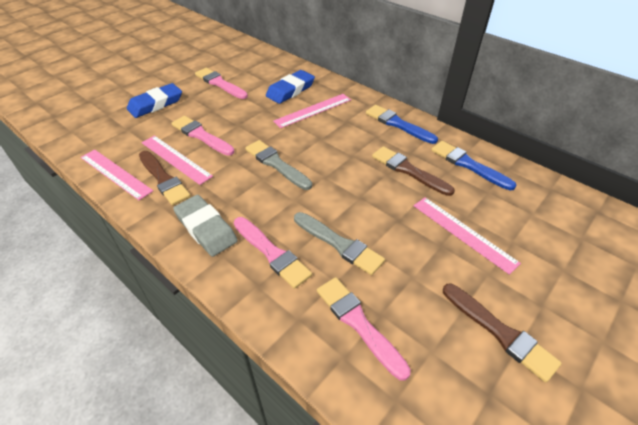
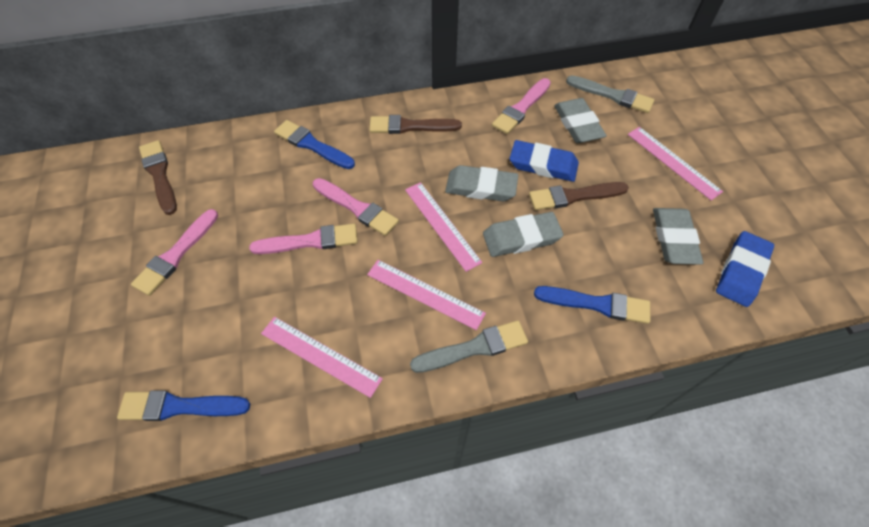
blue brush: [366,105,438,144] [431,141,517,190] = 2 -> [117,390,250,421] [274,120,355,169] [534,286,650,324] = 3
grey eraser: [173,195,238,257] = 1 -> [445,165,518,201] [483,212,564,257] [554,98,607,143] [653,208,703,265] = 4

